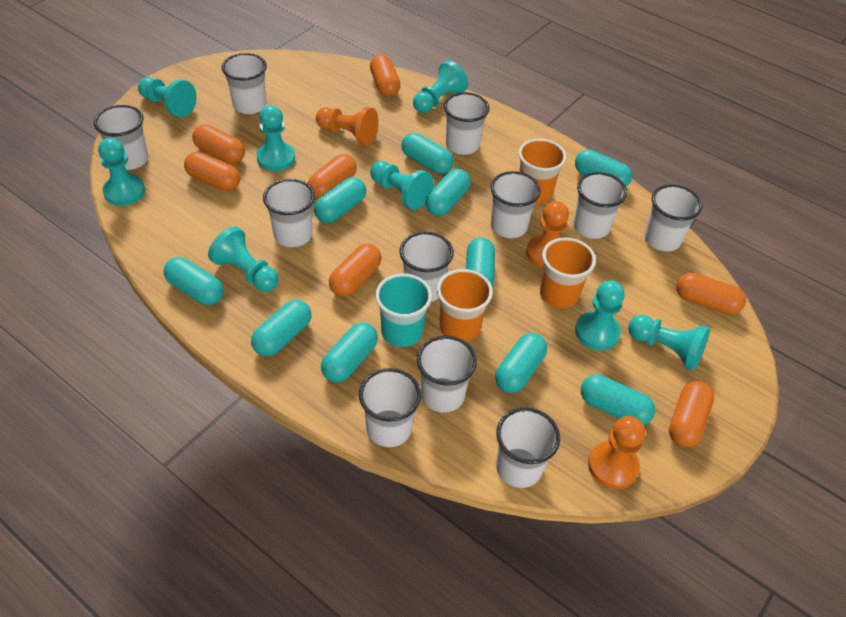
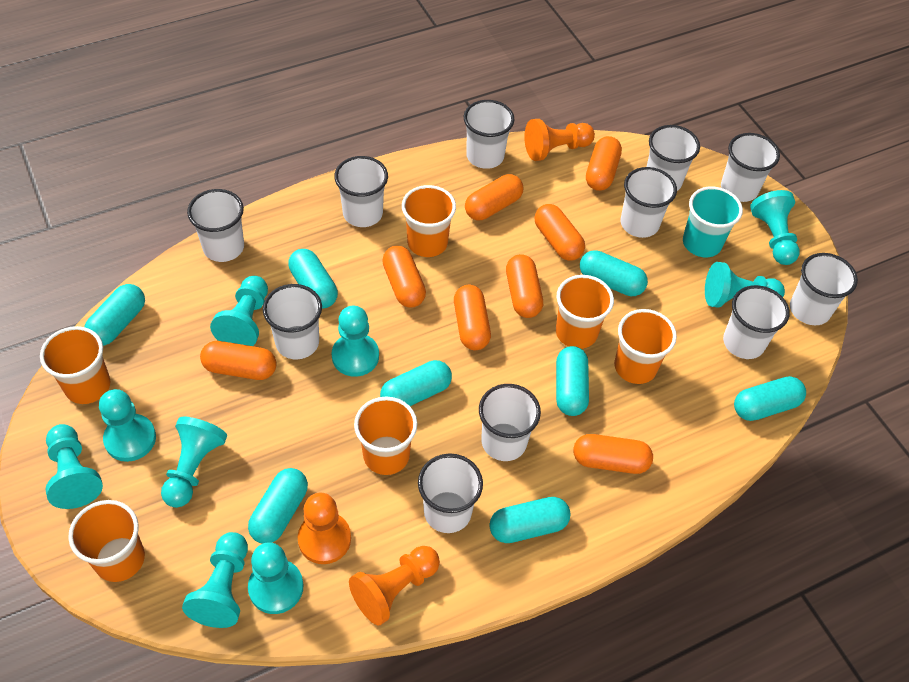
orange capsule: [184,152,240,191] [192,124,245,164] [308,154,357,199] [329,244,382,296] [370,54,401,97] [669,381,714,447] [676,273,746,314] = 7 -> [200,341,277,380] [382,246,426,308] [454,285,491,350] [465,174,523,220] [506,254,543,318] [535,204,585,261] [573,434,653,474] [586,136,622,191] = 8
orange cup: [437,269,493,342] [519,139,567,203] [540,237,596,308] = 3 -> [40,326,110,404] [68,500,145,582] [354,397,417,475] [402,185,456,257] [556,275,614,349] [614,309,677,384] = 6
turquoise capsule: [164,257,223,305] [251,300,311,356] [314,177,366,223] [321,322,378,382] [401,133,454,174] [425,169,470,216] [466,237,495,288] [495,333,547,393] [575,150,632,187] [581,375,655,425] = 10 -> [84,284,145,346] [248,468,308,544] [288,249,338,308] [380,360,452,406] [489,497,571,543] [556,346,589,416] [580,250,648,296] [734,376,806,421] = 8
turquoise pawn: [98,138,145,206] [138,77,197,118] [208,226,279,292] [256,105,295,171] [370,161,434,210] [413,60,468,113] [575,280,624,350] [628,315,710,371] = 8 -> [46,424,103,509] [99,389,156,462] [161,417,227,508] [182,532,248,628] [210,276,268,346] [248,542,303,614] [332,306,379,377] [705,262,785,308] [750,190,800,265] = 9

